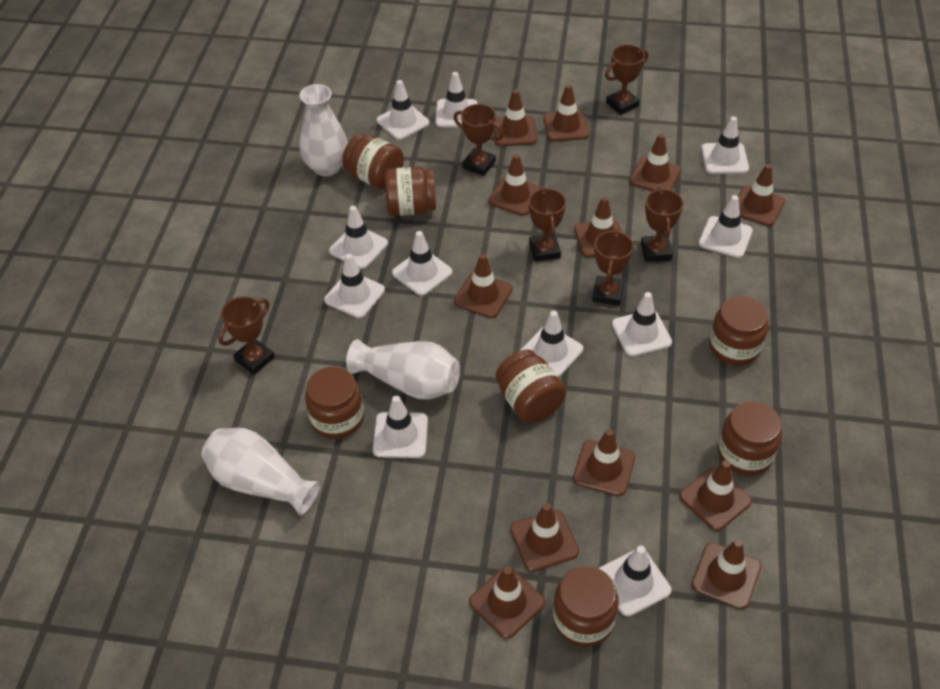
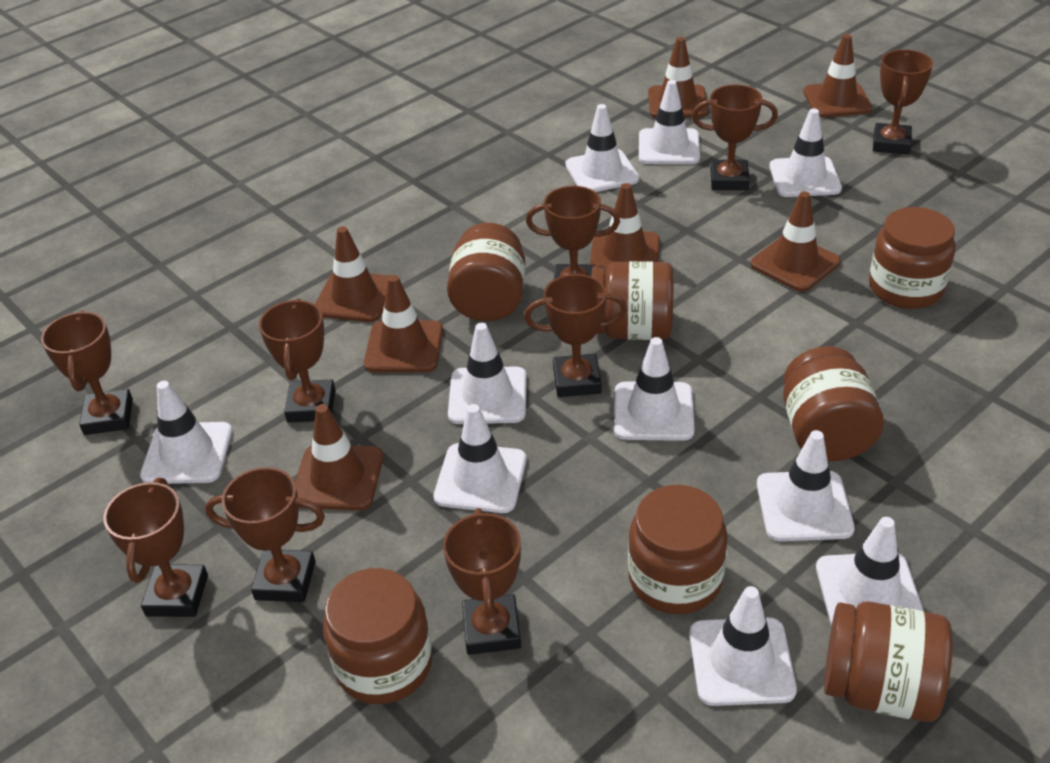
brown traffic cone: [454,254,513,318] [469,566,545,639] [488,154,541,216] [494,89,537,146] [510,503,579,572] [544,84,589,141] [573,429,635,496] [574,197,622,258] [629,134,681,191] [679,460,752,531] [691,539,761,610] [738,164,785,226] = 12 -> [295,404,383,510] [315,226,389,322] [364,275,443,372] [590,183,660,268] [648,37,708,118] [750,191,841,292] [803,34,873,117] = 7
brown trophy: [218,296,275,375] [454,104,504,176] [529,187,566,262] [592,229,634,306] [605,44,648,115] [641,188,683,262] = 6 -> [41,310,133,435] [103,478,208,617] [205,467,325,602] [259,298,335,423] [443,508,521,655] [524,274,627,397] [526,186,620,279] [692,84,778,190] [873,49,933,154] = 9
white traffic cone: [324,254,385,318] [329,206,388,269] [373,396,428,458] [377,80,429,140] [392,231,453,296] [435,72,477,128] [520,311,583,377] [598,545,671,617] [612,292,672,357] [699,195,753,258] [701,116,749,174] = 11 -> [140,381,232,484] [434,404,527,513] [448,323,527,424] [565,104,639,192] [614,337,695,441] [639,80,700,164] [690,586,797,706] [757,430,855,541] [770,108,842,197] [816,517,924,625] = 10
white vase: [201,428,321,516] [300,84,348,176] [346,339,460,399] = 3 -> none = 0

